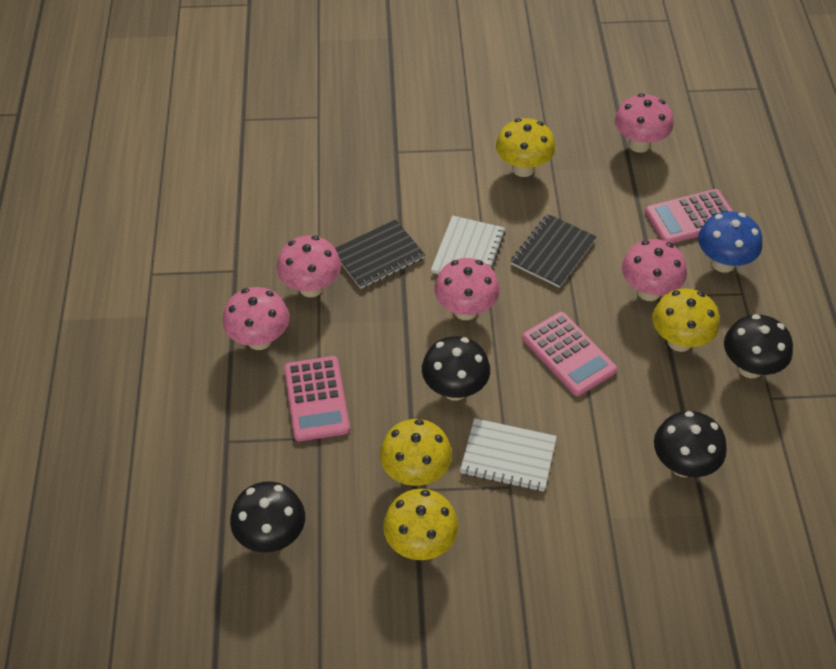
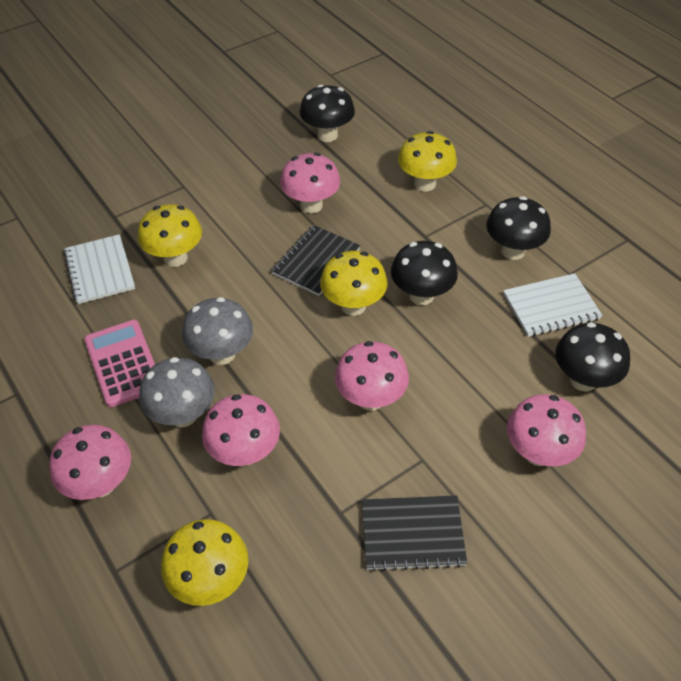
blue mushroom: [698,211,762,273] = 1 -> none = 0
grey mushroom: none = 0 -> [139,357,215,427] [182,297,253,365] = 2
pink calculator: [284,356,350,441] [522,312,617,396] [645,189,733,243] = 3 -> [84,320,155,407] = 1

